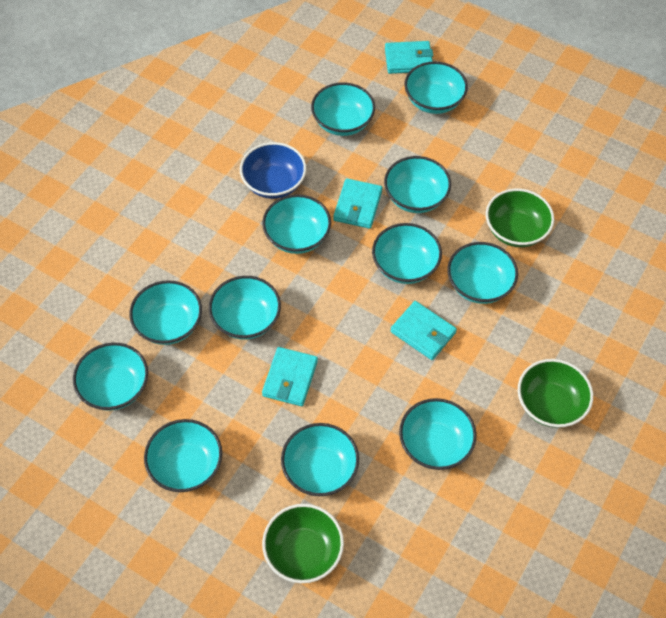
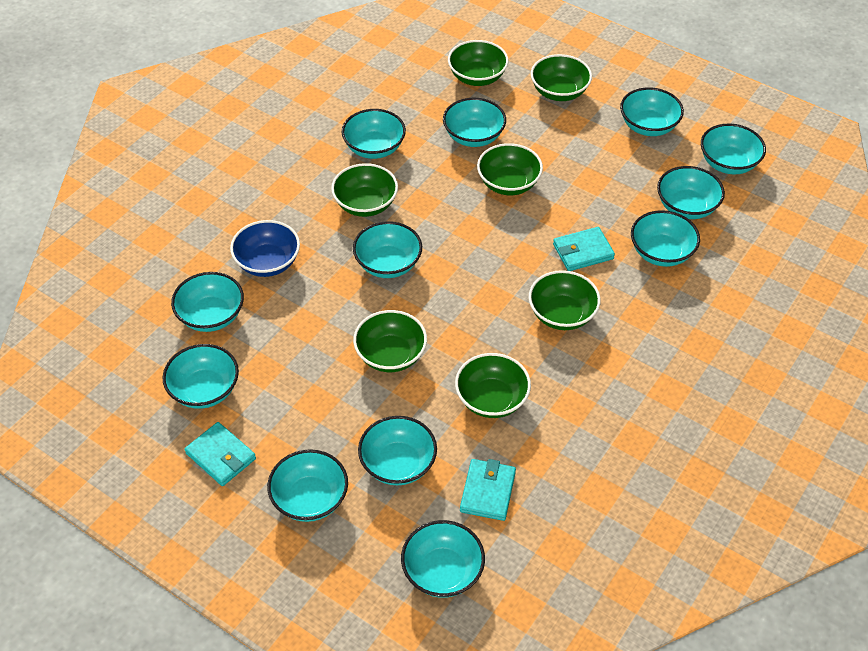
green bowl: [262,504,344,583] [486,188,554,247] [518,359,593,428] = 3 -> [331,163,398,217] [353,310,427,372] [448,40,508,86] [455,353,531,418] [477,143,543,195] [529,270,601,330] [531,54,592,101] = 7
turquoise wallet: [262,347,318,406] [333,178,382,229] [385,41,433,74] [390,301,457,360] = 4 -> [185,422,256,486] [460,459,516,521] [553,227,615,271] = 3

